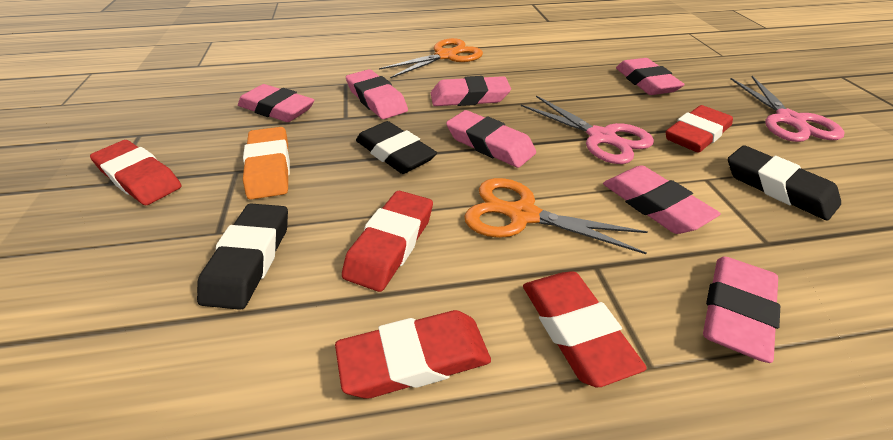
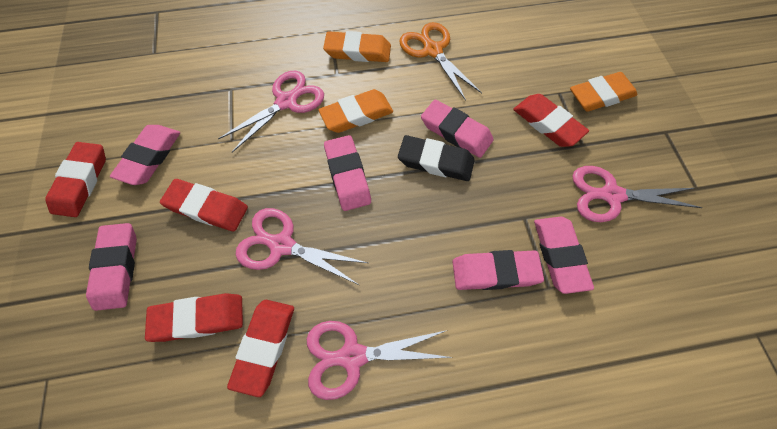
black eraser: [197,203,288,310] [356,121,437,174] [728,145,841,221] = 3 -> [398,135,475,181] = 1
orange eraser: [243,127,290,200] = 1 -> [319,89,393,133] [323,31,391,62] [570,72,637,112] = 3
orange scissors: [379,38,483,78] [464,178,648,254] = 2 -> [399,22,482,101] = 1
pink eraser: [238,84,314,122] [346,69,408,119] [431,76,511,106] [446,110,536,168] [603,165,721,234] [616,58,685,95] [703,256,780,363] = 7 -> [86,223,137,311] [110,125,180,185] [324,135,371,211] [421,100,494,158] [453,250,544,290] [534,217,594,294] = 6
pink scissors: [521,96,654,164] [730,76,845,142] = 2 -> [218,70,324,153] [236,208,368,285] [307,321,453,400] [572,166,703,222] = 4

